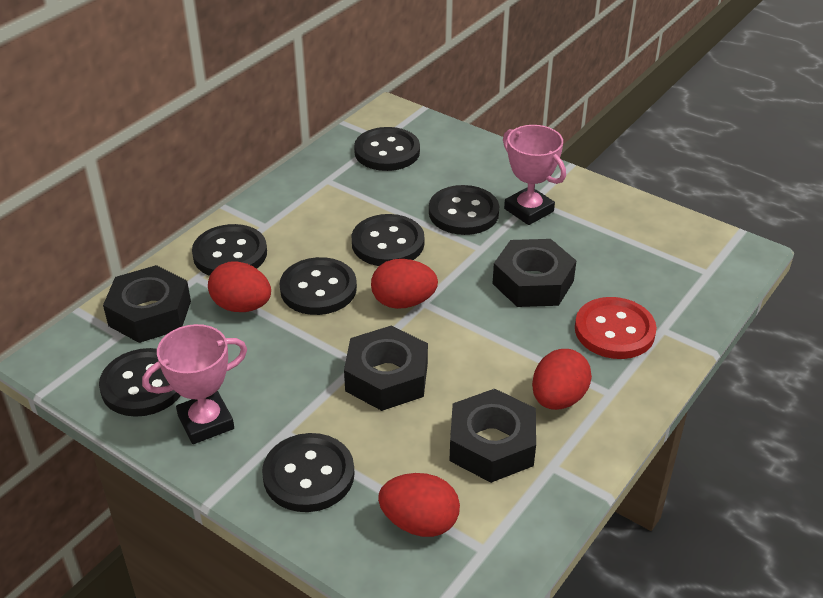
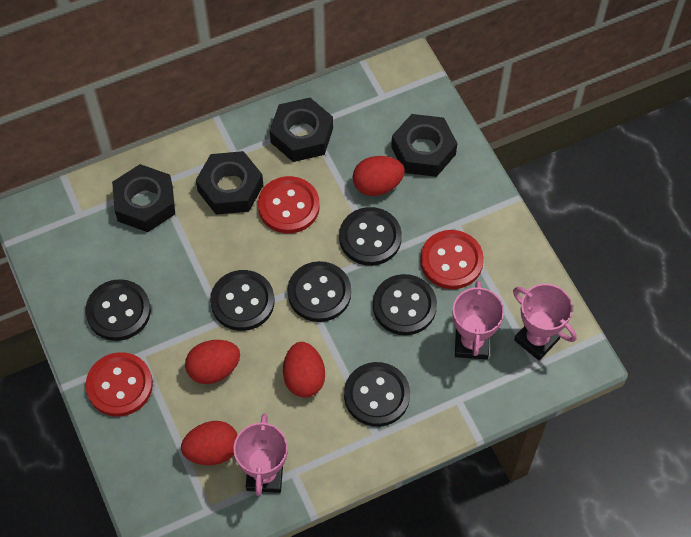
black button: [99,348,181,417] [192,224,267,276] [262,433,355,512] [280,257,357,315] [352,214,425,266] [354,127,420,171] [429,185,499,235] = 7 -> [85,279,151,341] [210,270,275,331] [287,261,351,322] [339,207,402,266] [344,362,410,427] [373,274,437,335] = 6
pink trophy: [142,324,247,444] [503,125,566,225] = 2 -> [234,414,288,496] [452,280,504,359] [513,284,577,360] = 3
red button: [575,297,657,359] = 1 -> [86,352,153,417] [258,176,320,234] [420,230,484,289] = 3

